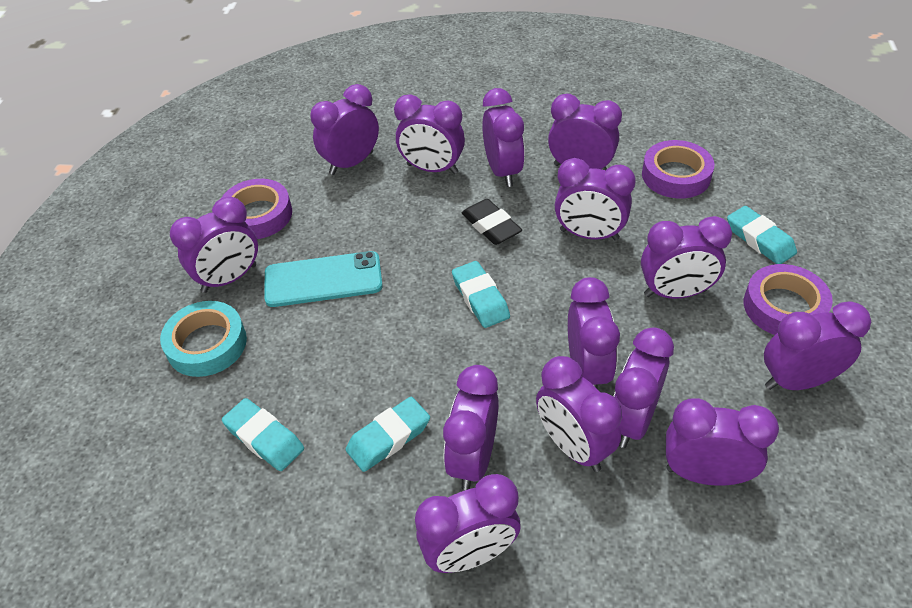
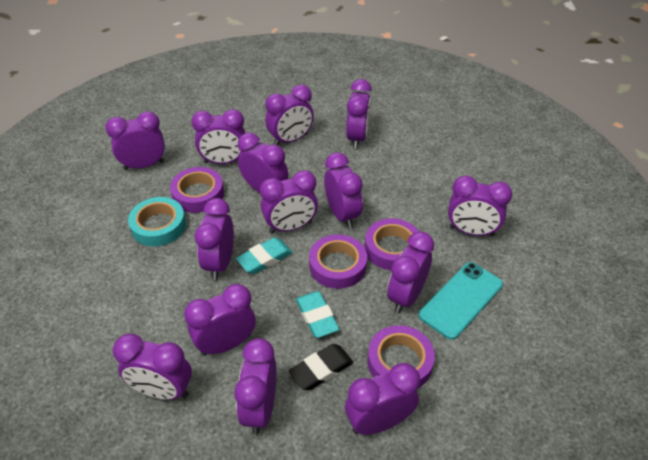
purple tape: [222,179,292,239] [642,140,714,199] [744,264,833,335] = 3 -> [170,167,224,213] [309,234,367,289] [365,218,419,270] [368,325,435,388] = 4
turquoise eraser: [222,398,304,471] [346,397,430,472] [452,261,510,328] [727,206,797,264] = 4 -> [236,237,293,274] [296,291,339,338] = 2

